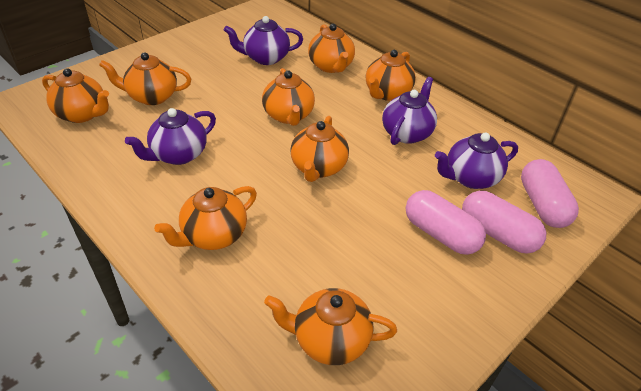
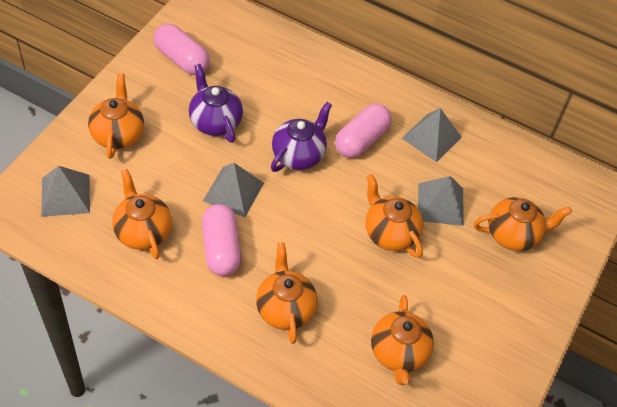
grey pyramid: none = 0 -> [41,166,90,217] [203,163,264,217] [402,108,462,162] [418,176,464,226] = 4
orange teapot: [42,68,109,123] [99,52,191,105] [154,186,257,250] [262,68,315,126] [264,288,397,365] [290,116,349,182] [308,23,355,73] [366,50,416,101] = 8 -> [88,73,144,159] [112,169,172,259] [256,242,317,344] [365,174,423,258] [371,295,434,385] [474,197,572,251] = 6
purple teapot: [125,108,216,165] [224,16,303,65] [382,77,437,145] [435,132,518,189] = 4 -> [189,64,243,143] [271,102,332,172] = 2

